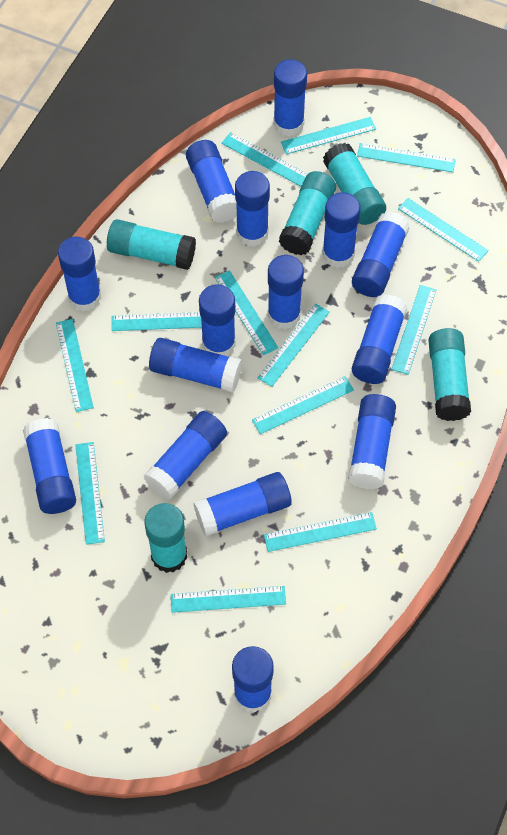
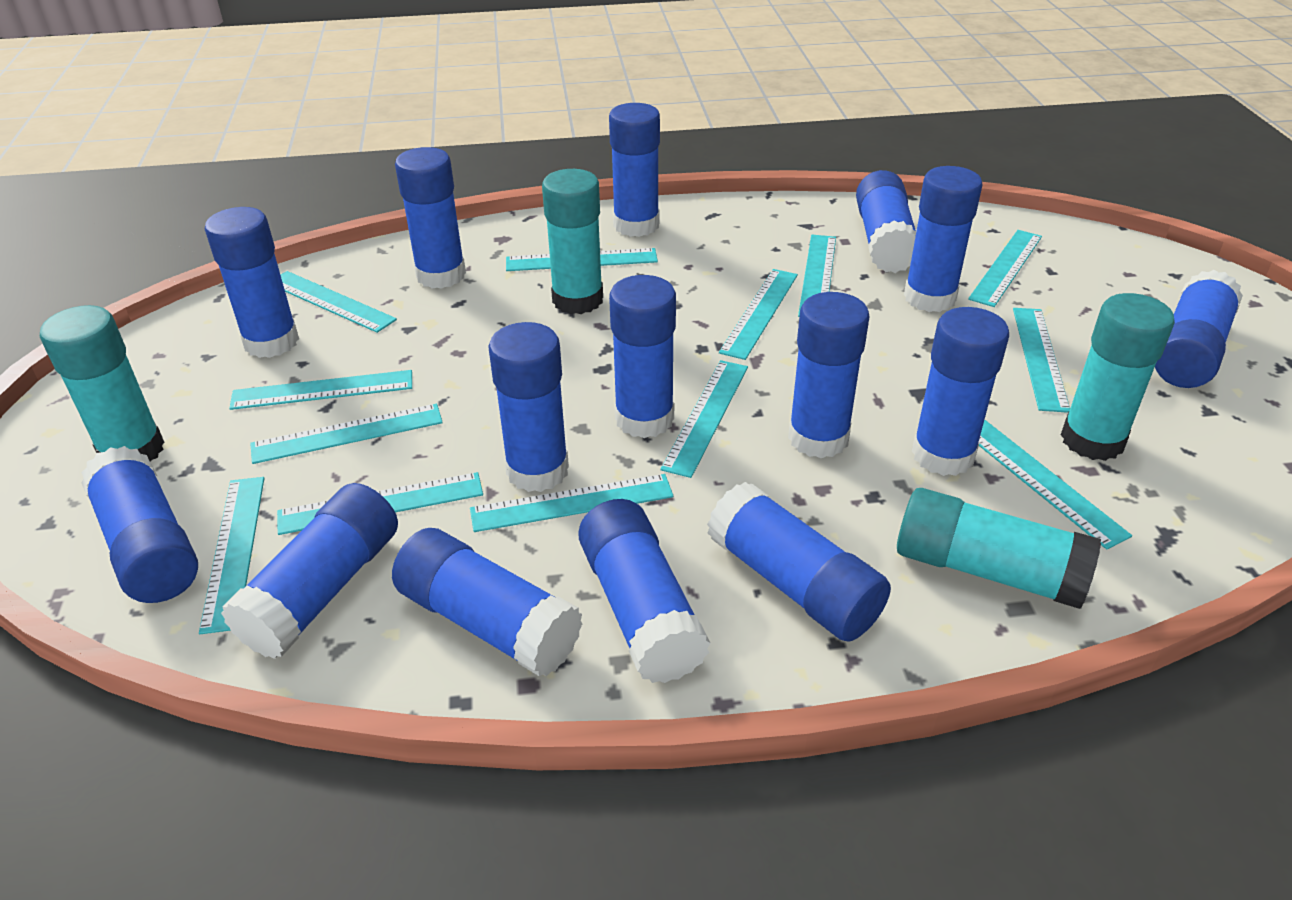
turquoise glue stick: [107,219,196,270] [144,503,187,573] [279,171,336,255] [323,143,386,225] [428,328,471,421] = 5 -> [40,305,164,462] [542,169,603,314] [897,488,1101,609] [1061,293,1175,461] = 4

